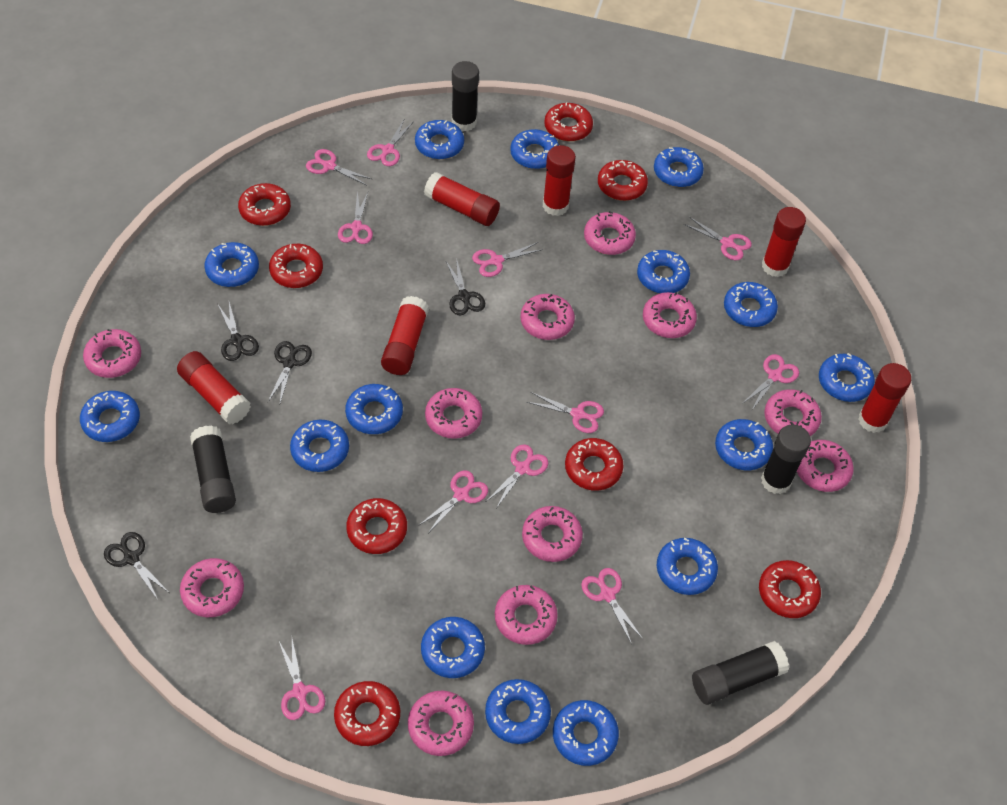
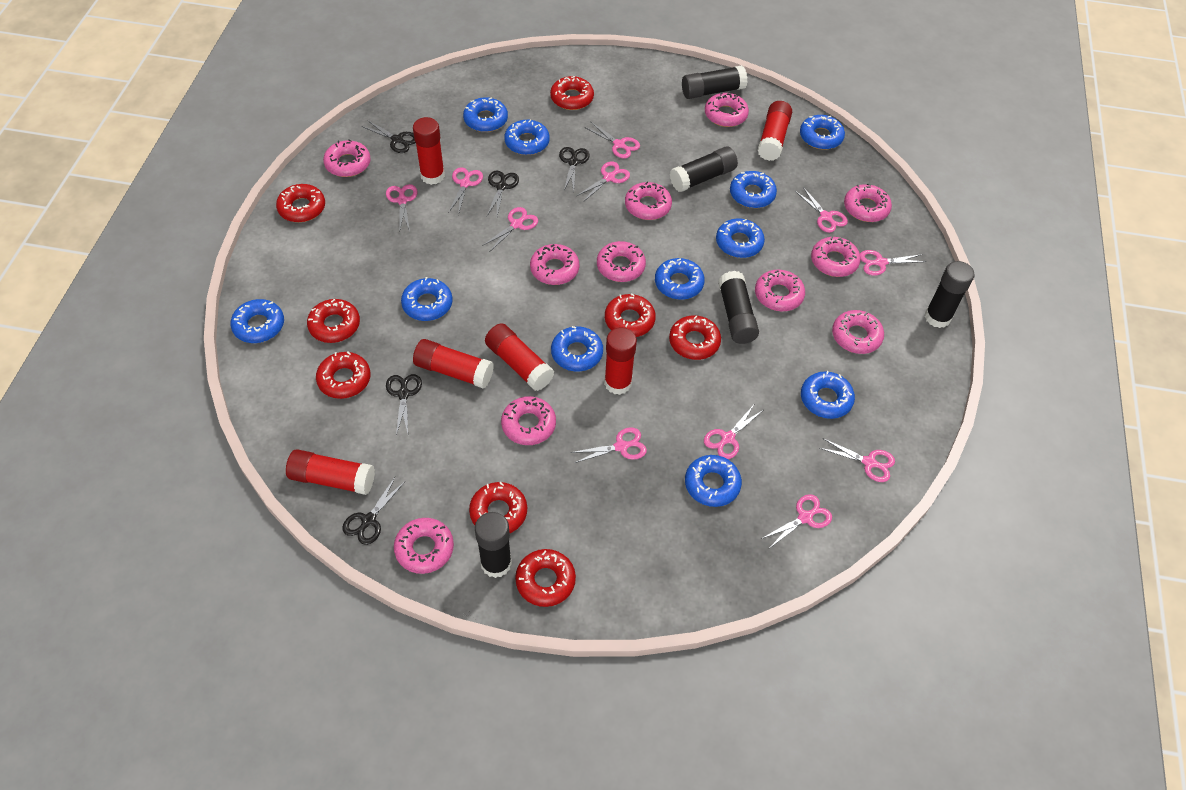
black glue stick: [190,425,236,513] [452,61,479,132] [692,641,789,705] [761,425,811,494] = 4 -> [475,512,512,578] [670,146,738,192] [682,65,748,99] [718,271,759,344] [925,261,975,328] = 5
black scissors: [104,532,168,600] [218,302,259,361] [268,341,312,403] [445,258,485,315] = 4 -> [342,477,405,545] [361,120,416,153] [386,374,422,436] [487,171,519,216] [559,147,590,191] = 5
blue donut: [80,391,140,442] [204,242,259,287] [290,420,349,472] [345,384,403,434] [415,120,464,159] [421,617,485,678] [485,679,551,744] [510,129,559,169] [553,700,619,766] [637,250,690,293] [654,147,704,187] [657,538,718,595] [715,419,773,470] [724,282,778,327] [819,353,875,402] = 15 -> [231,299,284,343] [401,277,453,321] [463,97,508,132] [504,119,550,155] [551,326,603,371] [655,258,705,300] [685,455,742,507] [716,218,765,258] [730,171,777,208] [800,115,845,150] [801,371,855,419] = 11

